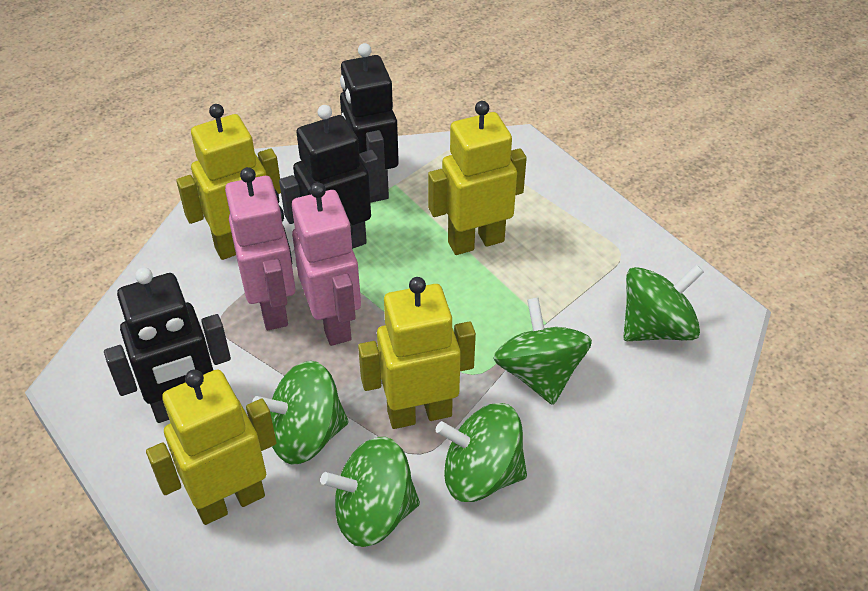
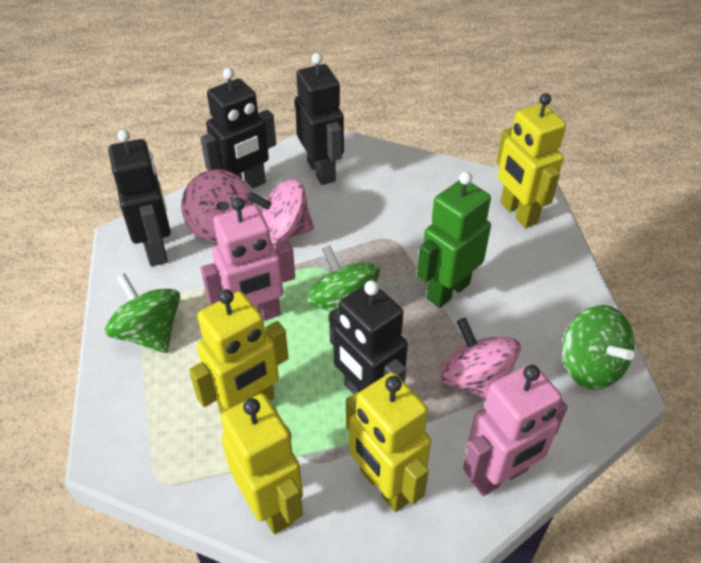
black robot: [104,267,231,423] [279,105,380,249] [340,43,399,202] = 3 -> [108,130,171,266] [200,68,276,188] [295,53,344,185] [329,280,408,394] = 4
green robot: none = 0 -> [417,172,491,308] = 1
green spinning top: [252,361,349,465] [320,437,420,547] [436,403,527,502] [493,297,592,405] [623,264,704,341] = 5 -> [105,273,180,353] [308,245,380,312] [562,305,635,390] = 3
pink spinning top: none = 0 -> [181,169,254,242] [247,179,314,245] [440,318,521,399] = 3

